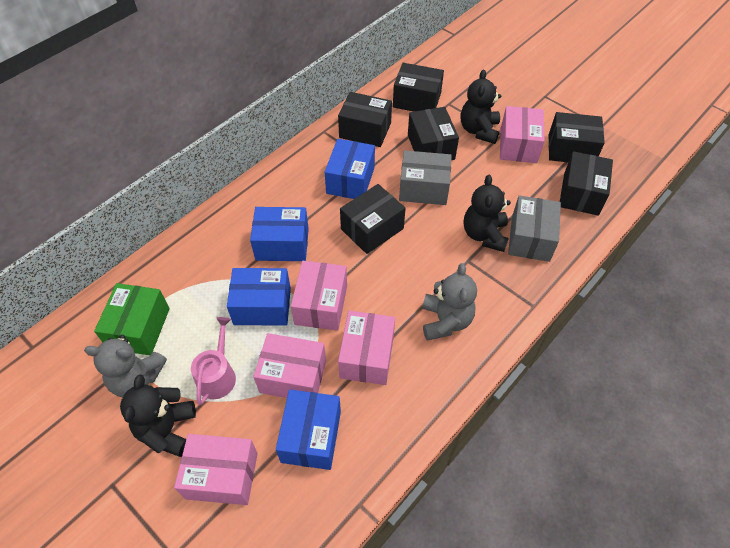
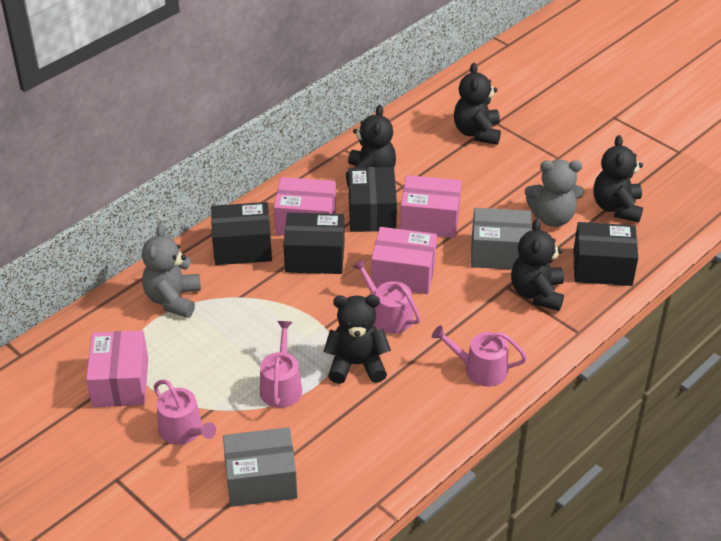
black box: [338,92,392,147] [340,184,406,254] [393,63,444,112] [408,107,459,160] [549,112,605,162] [560,151,613,216] = 6 -> [211,202,272,265] [283,213,345,274] [349,167,397,232] [573,222,638,286] = 4
black teddy bear: [120,375,196,457] [461,70,501,144] [464,175,511,252] = 3 -> [324,295,391,384] [346,105,396,187] [454,63,501,145] [511,219,564,311] [593,135,643,223] = 5
blue box: [227,268,291,326] [250,207,309,261] [276,389,341,470] [325,139,375,199] = 4 -> none = 0
green box: [94,283,170,355] = 1 -> none = 0
pink box: [174,434,258,505] [253,333,326,398] [291,261,347,331] [338,311,395,385] [500,106,545,163] = 5 -> [86,330,148,407] [274,177,336,236] [371,227,437,294] [400,175,461,238] = 4
pink watering can: [191,317,236,405] = 1 -> [154,379,216,445] [260,321,302,408] [352,259,421,334] [432,326,527,387] = 4

